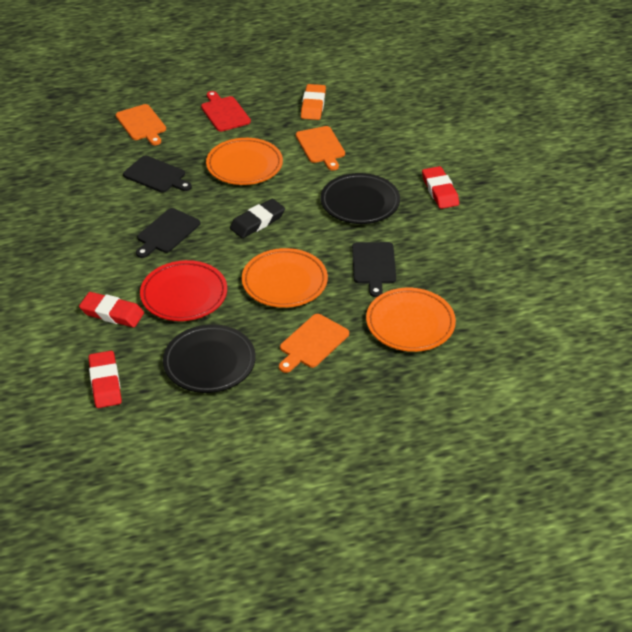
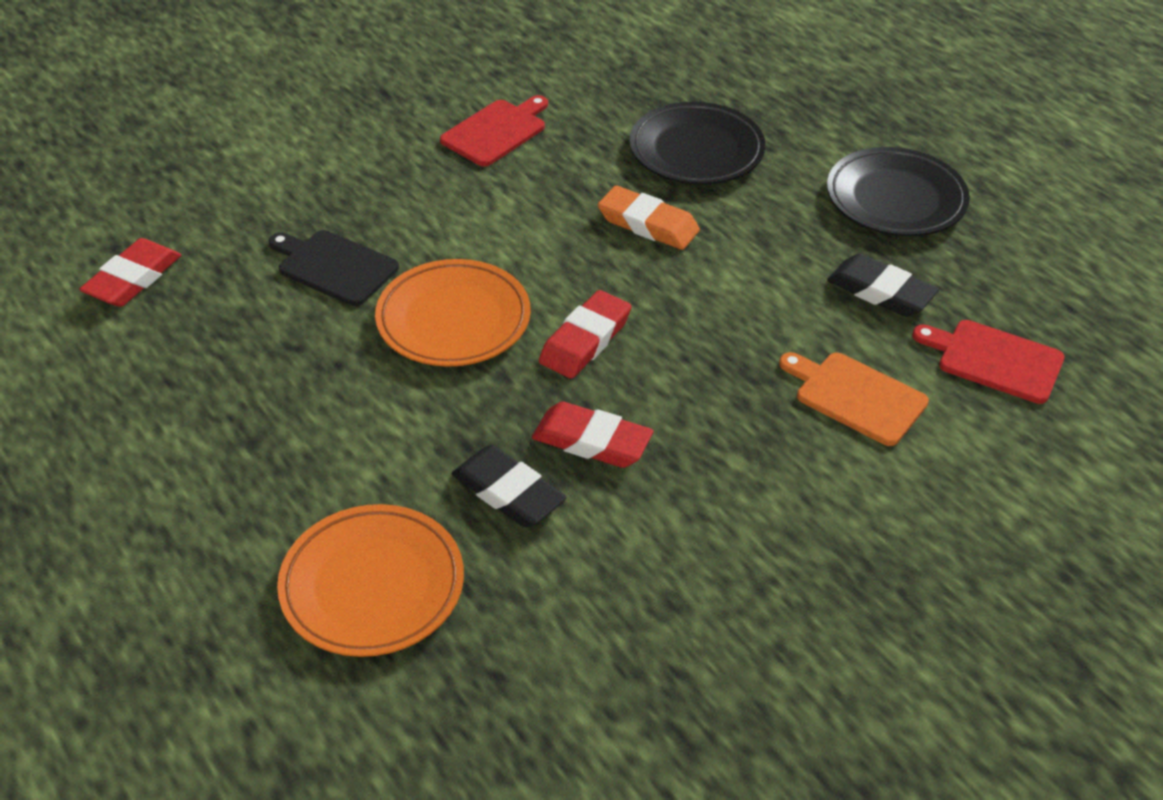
black cutting board: [123,156,192,193] [136,208,201,258] [352,242,396,297] = 3 -> [269,230,399,306] = 1
black eraser: [230,199,285,238] = 1 -> [452,445,567,528] [827,254,939,317] = 2
orange cutting board: [116,104,166,145] [279,314,349,373] [296,126,345,171] = 3 -> [779,352,929,446] = 1
orange plate: [206,138,283,185] [242,248,328,308] [366,288,456,352] = 3 -> [277,504,464,657] [375,259,531,367] = 2
red cutting board: [201,91,251,132] = 1 -> [440,95,548,166] [912,320,1065,404] = 2
red plate: [140,260,227,321] = 1 -> none = 0

